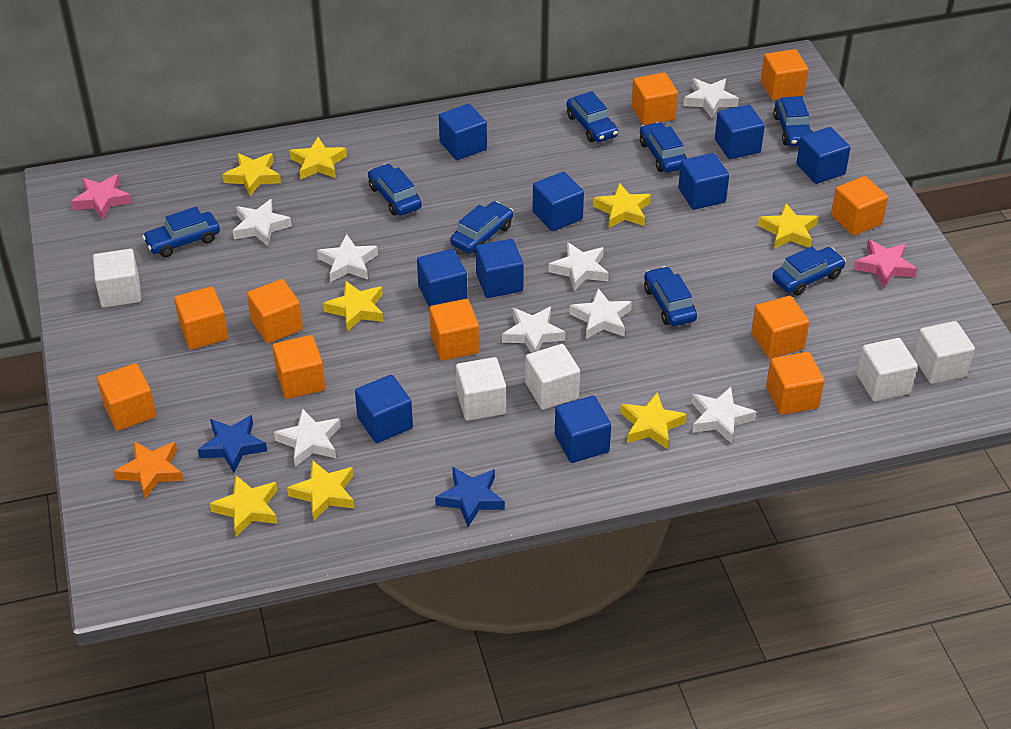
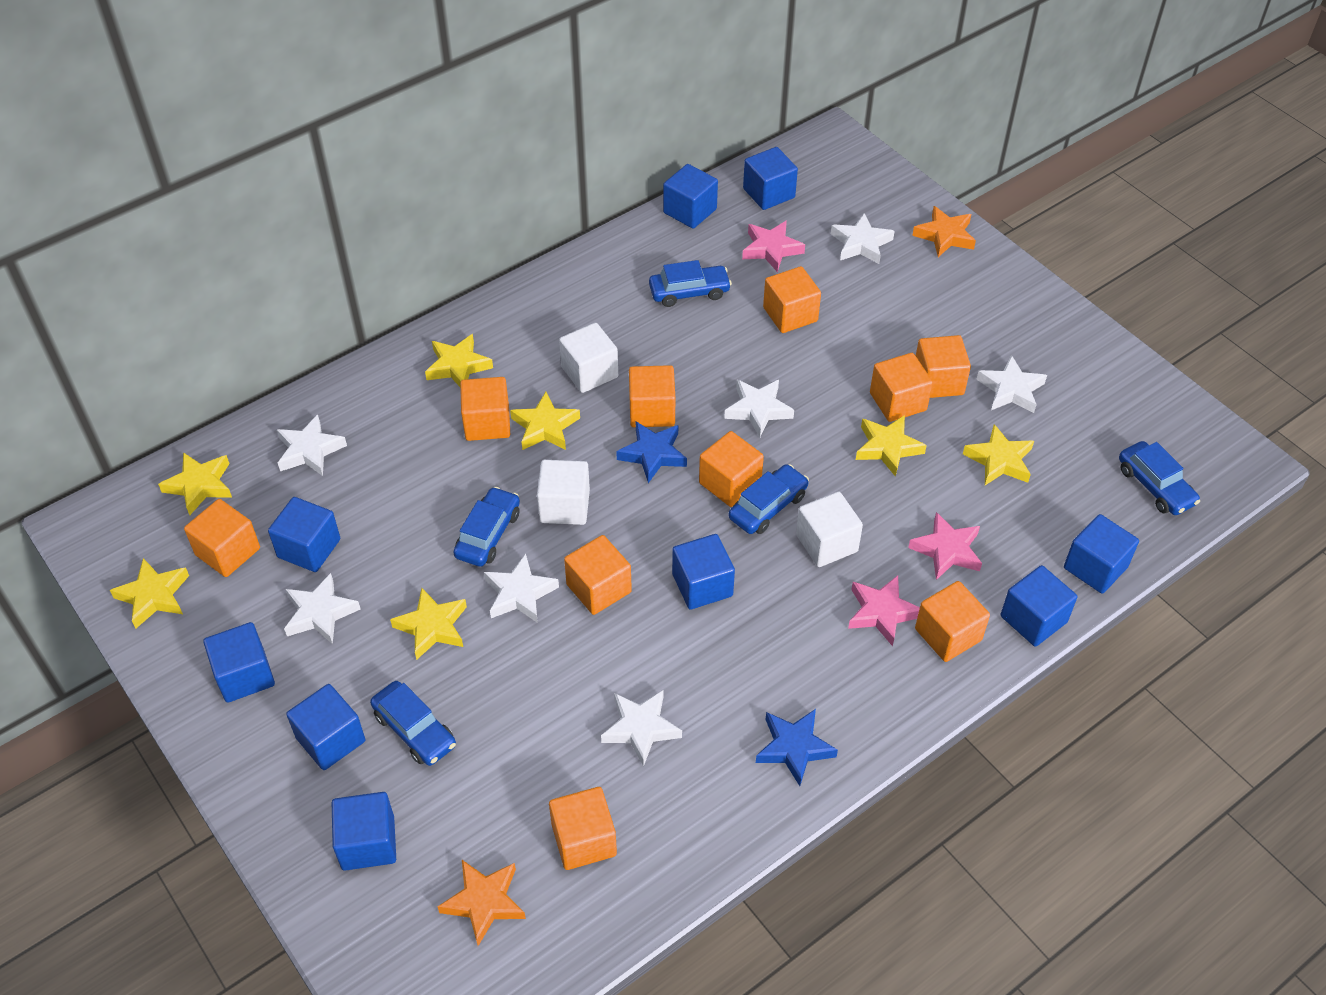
blue car: [142,207,220,257] [368,164,422,216] [450,201,513,254] [566,91,618,142] [640,122,687,173] [644,266,697,326] [772,247,846,296] [773,96,813,147] = 8 -> [370,681,456,766] [453,487,520,567] [649,260,732,307] [728,464,809,534] [1119,441,1200,515] = 5
orange star: [113,441,184,499] = 1 -> [437,860,526,946] [912,206,976,257] = 2
pink star: [71,174,132,220] [854,239,917,288] = 2 -> [742,221,805,272] [848,575,920,646] [908,512,982,580] = 3
white cube: [93,249,141,308] [456,357,506,421] [525,344,580,410] [856,338,917,401] [913,321,975,384] = 5 -> [537,460,590,525] [559,323,618,393] [796,492,863,567] = 3
white star: [233,199,292,246] [274,408,341,467] [317,234,378,282] [502,307,566,353] [548,242,609,291] [570,288,632,339] [683,78,739,118] [692,387,756,444] = 8 -> [277,414,347,476] [284,573,361,644] [484,554,559,623] [601,690,682,767] [724,380,794,437] [831,213,895,264] [976,355,1047,413] = 7
yellow star: [209,475,278,537] [222,153,281,196] [287,460,354,522] [289,137,347,180] [323,281,384,332] [593,183,651,228] [620,392,687,449] [758,203,818,249] = 8 -> [110,558,189,628] [158,452,232,515] [390,588,467,660] [425,334,493,387] [510,392,580,450] [856,415,927,477] [963,424,1034,485] = 7

